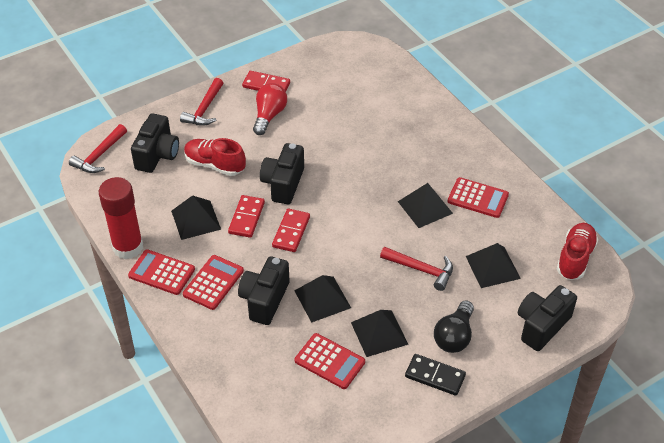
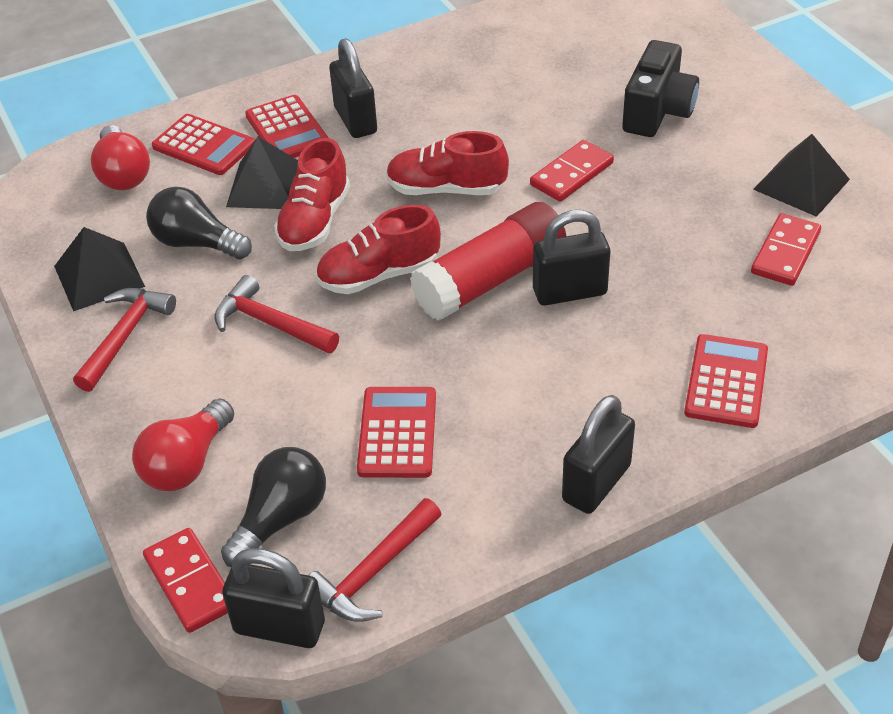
black camera: [131,113,179,173] [238,256,290,325] [260,143,304,204] [518,285,577,351] = 4 -> [622,40,699,137] = 1
black domino: [405,354,466,396] = 1 -> none = 0
black light bulb: [434,300,474,353] = 1 -> [146,187,252,260] [221,447,326,567] = 2
black padlock: none = 0 -> [222,548,325,648] [329,38,377,138] [533,210,610,306] [562,395,635,514] = 4
black pyramid: [171,195,221,240] [294,275,351,323] [351,310,408,357] [398,183,453,228] [466,243,521,288] = 5 -> [54,227,145,311] [226,137,298,209] [753,134,850,217] = 3
red light bulb: [253,83,287,135] = 1 -> [91,125,150,190] [132,398,234,491] = 2
red shoe: [184,138,246,176] [557,223,598,280] = 2 -> [274,138,350,251] [316,204,441,294] [386,131,509,195] = 3

